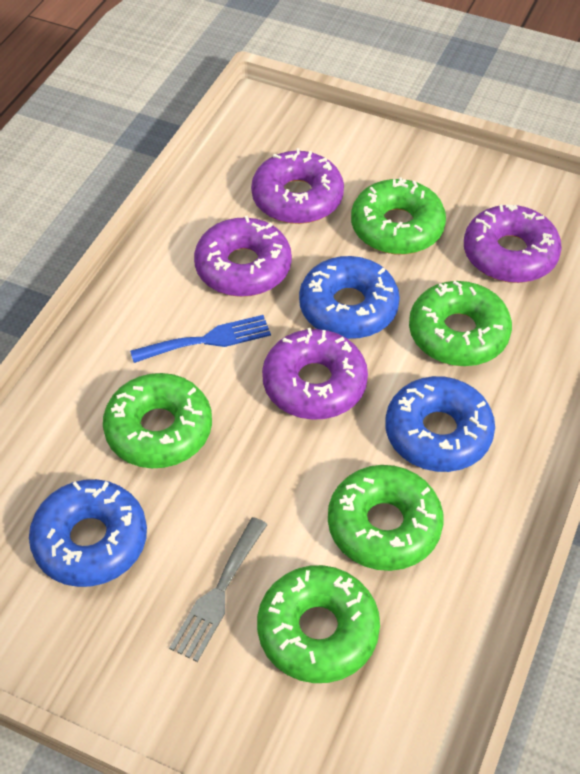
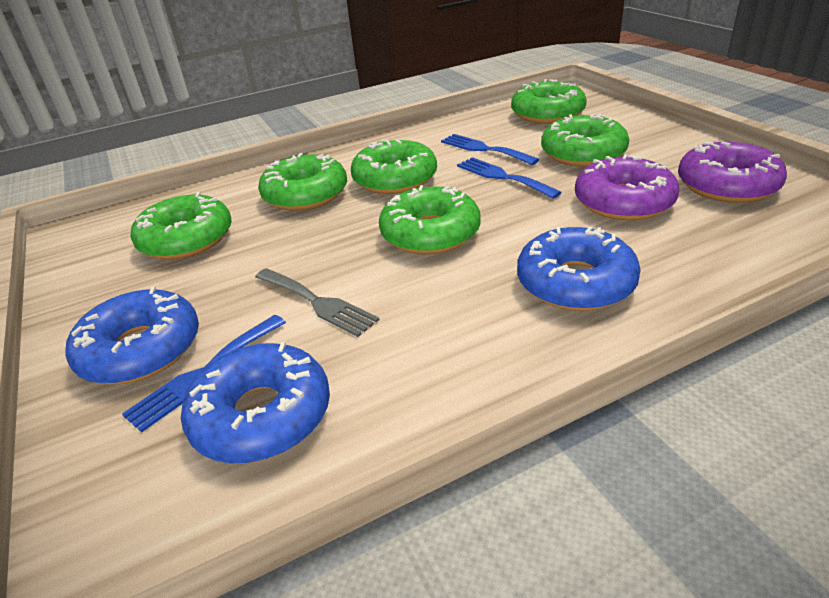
blue fork: [130,315,271,363] = 1 -> [122,315,286,433] [441,134,539,165] [457,157,562,199] = 3
green donut: [103,373,212,468] [257,565,380,683] [328,465,443,571] [351,177,446,255] [409,281,512,366] = 5 -> [130,192,232,259] [258,153,347,211] [351,139,437,194] [379,185,481,254] [511,79,587,124] [541,114,629,167] = 6
purple donut: [194,215,292,297] [251,148,344,224] [262,328,368,420] [464,205,562,283] = 4 -> [575,154,679,220] [678,141,787,203] = 2

